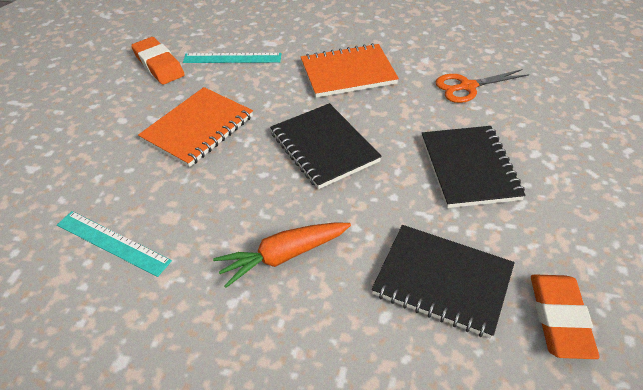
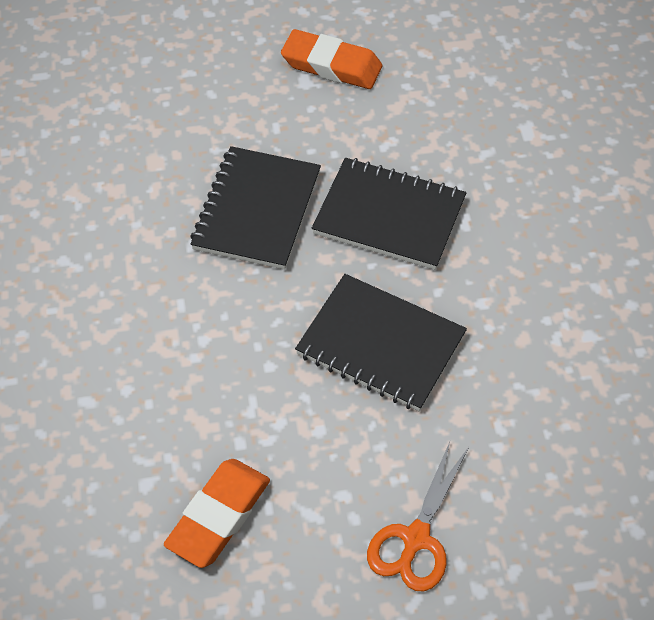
orange carrot: [213,222,351,288] = 1 -> none = 0
orange notebook: [138,87,253,167] [301,43,399,98] = 2 -> none = 0
turquoise ruler: [57,211,172,277] [183,53,281,63] = 2 -> none = 0

